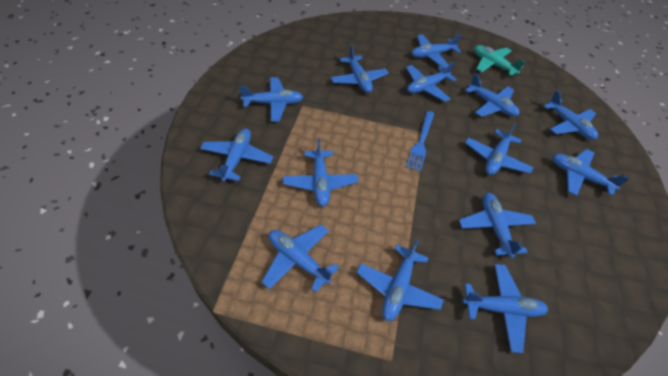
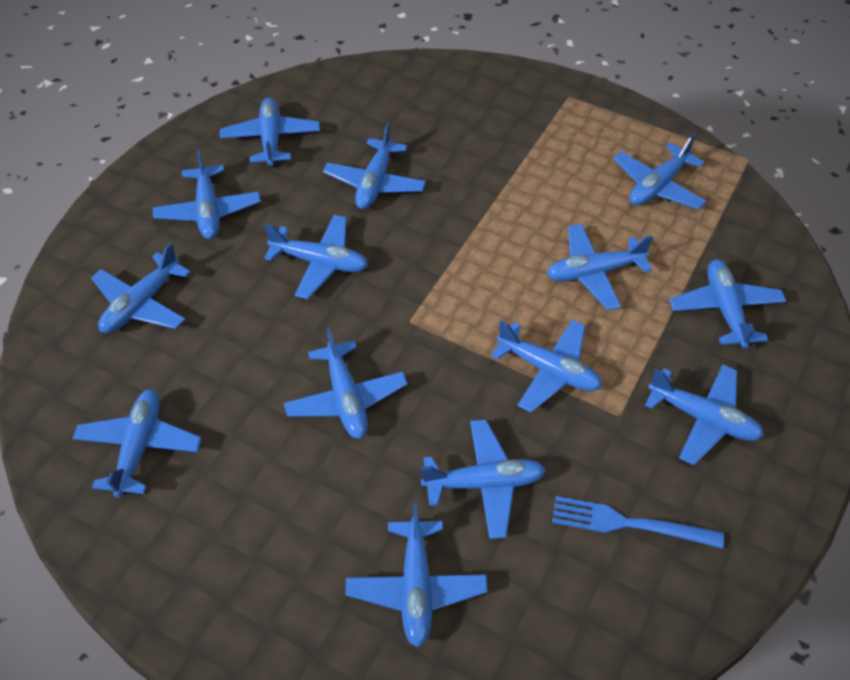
turquoise plane: [474,45,525,76] = 1 -> none = 0

